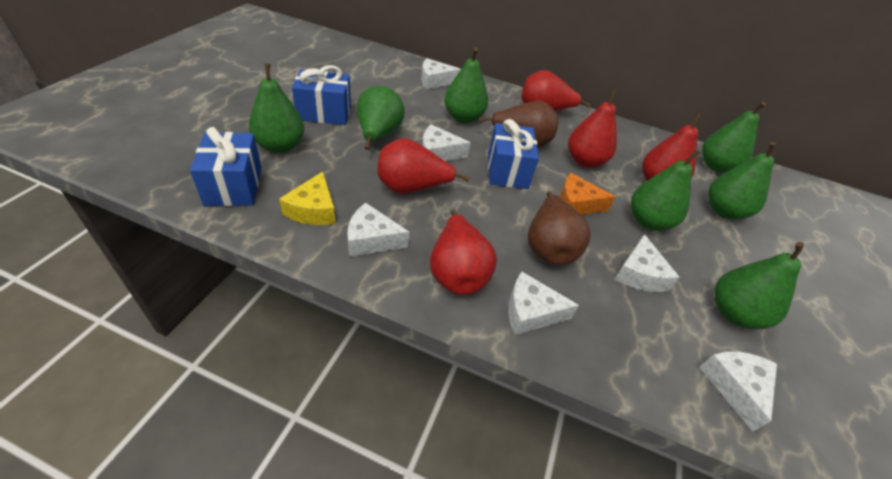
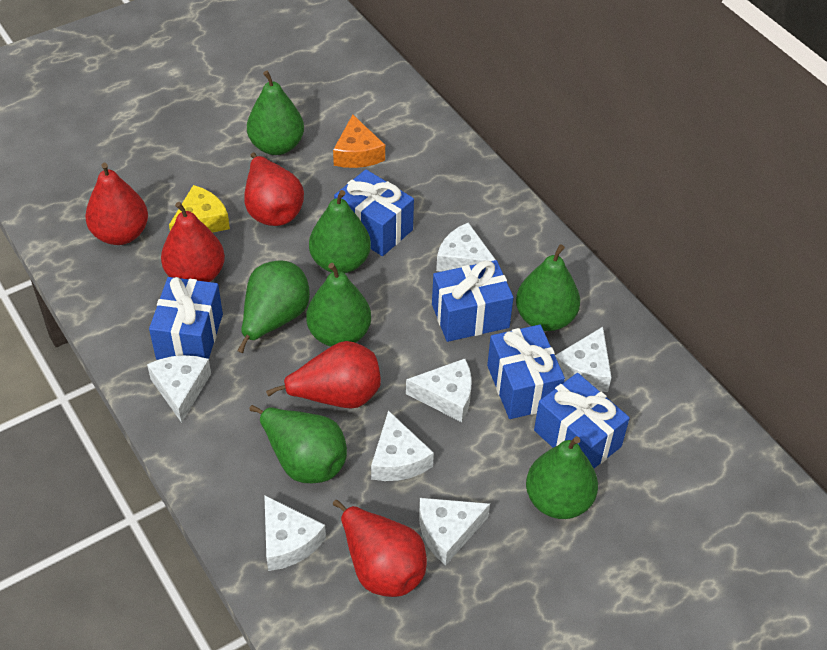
blue gift: [190,127,262,206] [292,65,351,125] [488,119,539,189] = 3 -> [149,277,223,360] [334,169,414,256] [432,260,514,342] [487,325,565,419] [534,373,630,468] = 5
brown pear: [479,100,558,147] [528,191,591,265] = 2 -> none = 0
white cheese: [347,203,410,257] [421,58,461,89] [422,125,471,161] [508,271,579,335] [615,234,679,292] [699,351,777,431] = 6 -> [147,355,211,423] [264,495,326,571] [371,410,434,481] [406,359,472,422] [419,498,490,565] [436,222,496,272] [555,327,611,392] = 7

